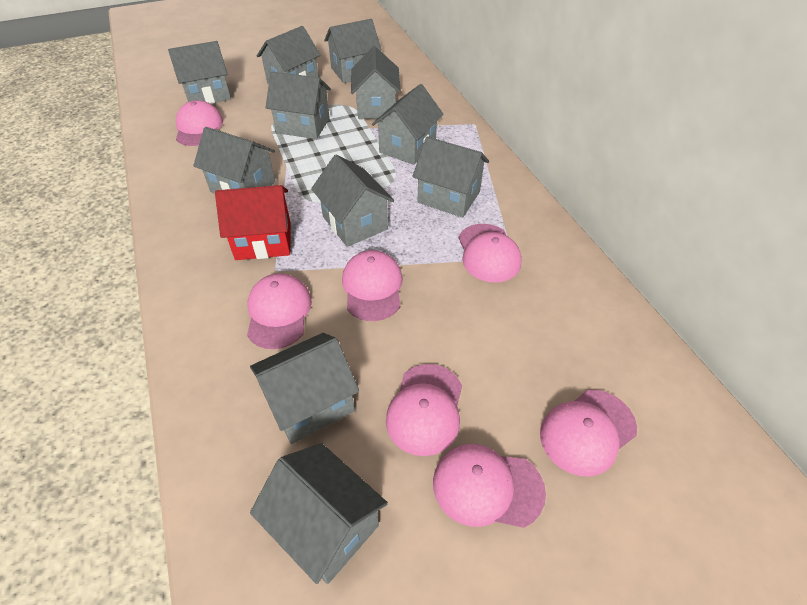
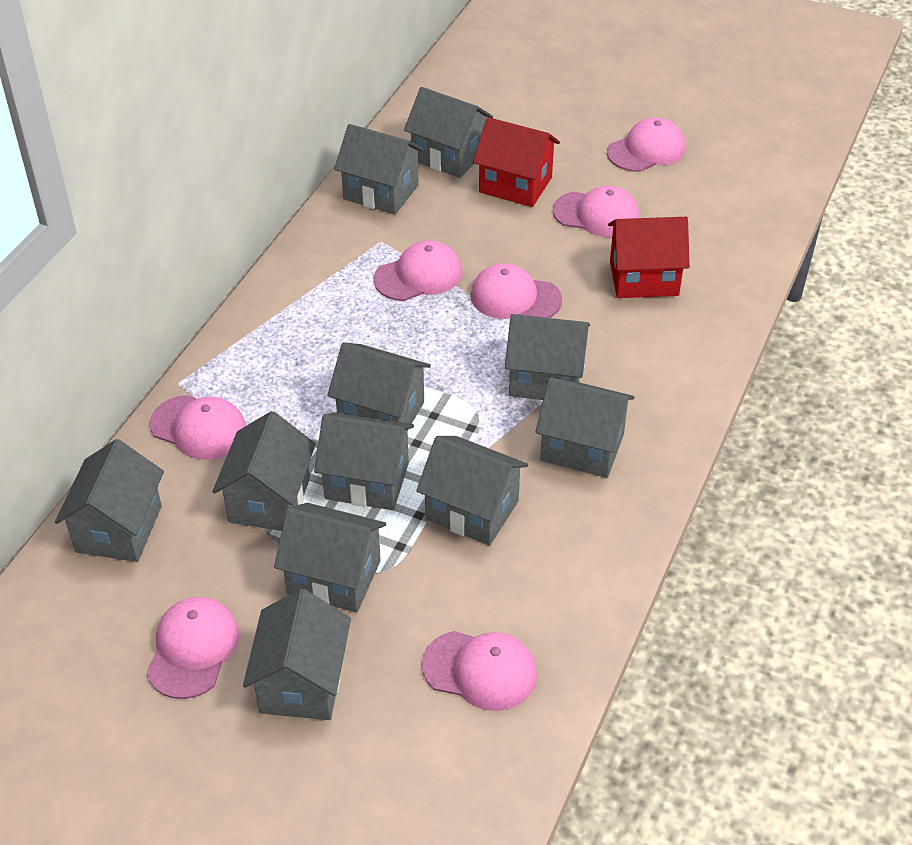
red house: [215,185,291,260] = 1 -> [473,117,560,207] [608,217,690,298] = 2

